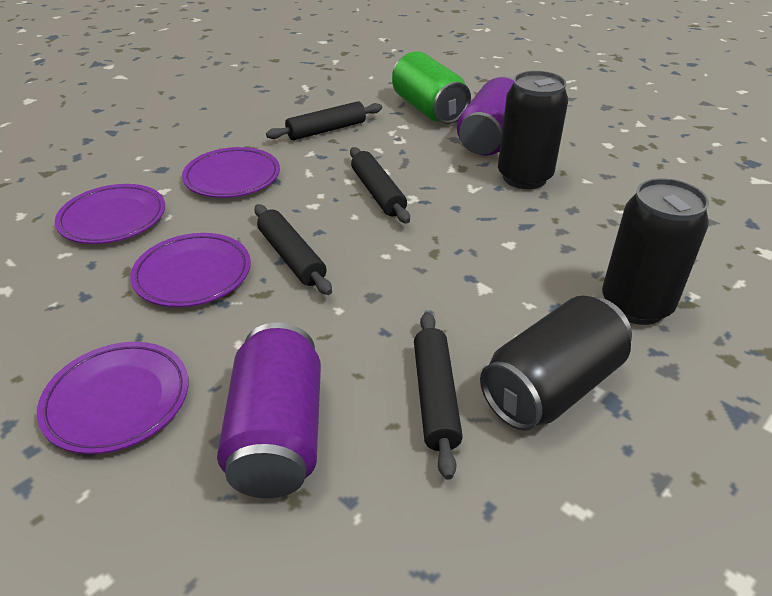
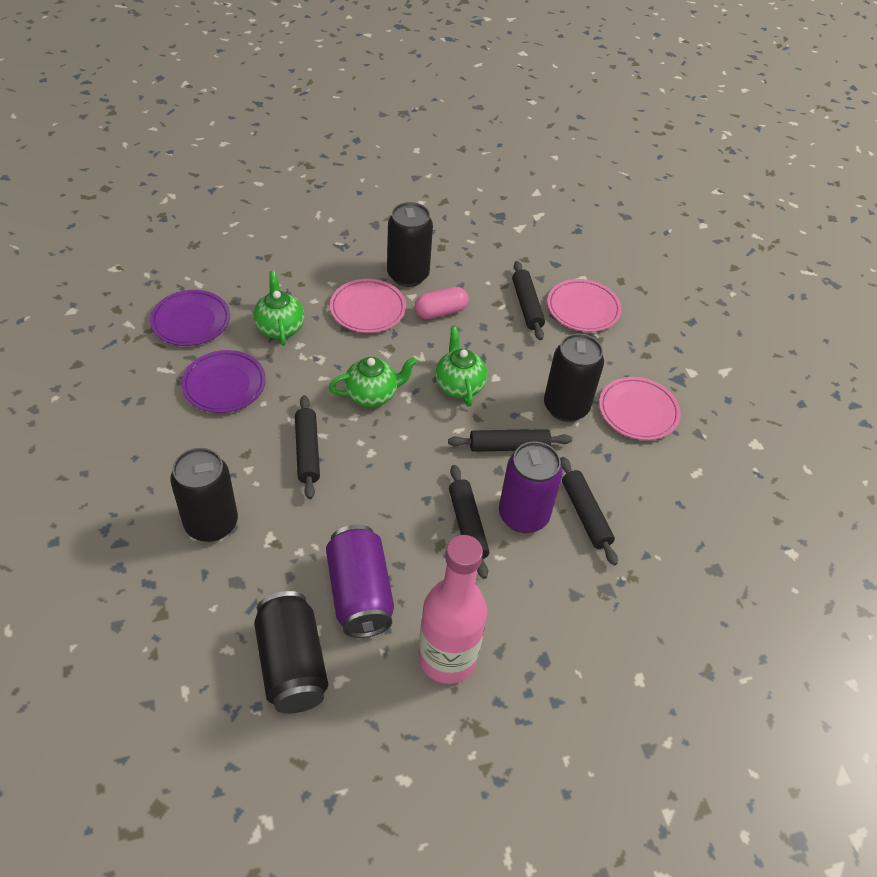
black can: [480,296,632,431] [498,71,568,189] [602,178,709,325] = 3 -> [170,448,238,542] [254,591,328,714] [387,202,433,287] [544,334,604,422] = 4
black rolling pin: [254,204,332,295] [266,101,382,140] [350,147,410,223] [414,312,463,480] = 4 -> [295,395,320,499] [448,429,572,452] [449,465,489,579] [512,261,545,340] [560,457,618,565] = 5
green can: [392,51,471,124] = 1 -> none = 0
green teapot: none = 0 -> [253,271,304,346] [329,357,417,407] [435,327,487,407] = 3
pink bottle: none = 0 -> [418,535,487,684] = 1
pink capsule: none = 0 -> [415,287,468,319] = 1
pink plate: none = 0 -> [330,279,406,333] [547,279,622,332] [599,377,681,440] = 3
purple plate: [37,342,189,454] [55,184,165,244] [130,233,251,307] [182,147,280,198] = 4 -> [150,290,230,346] [181,350,266,413] = 2

